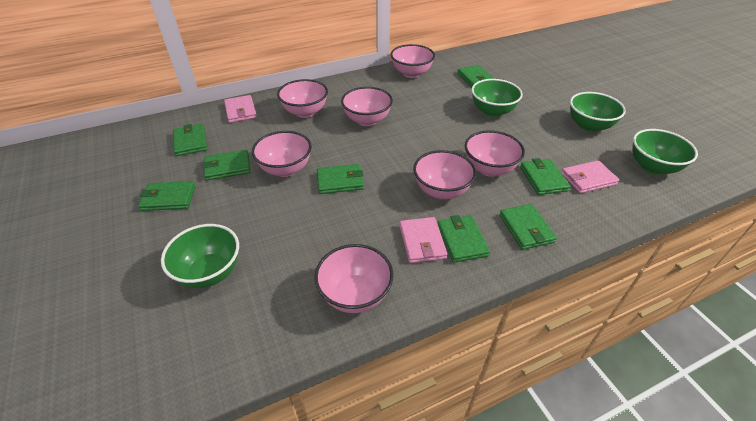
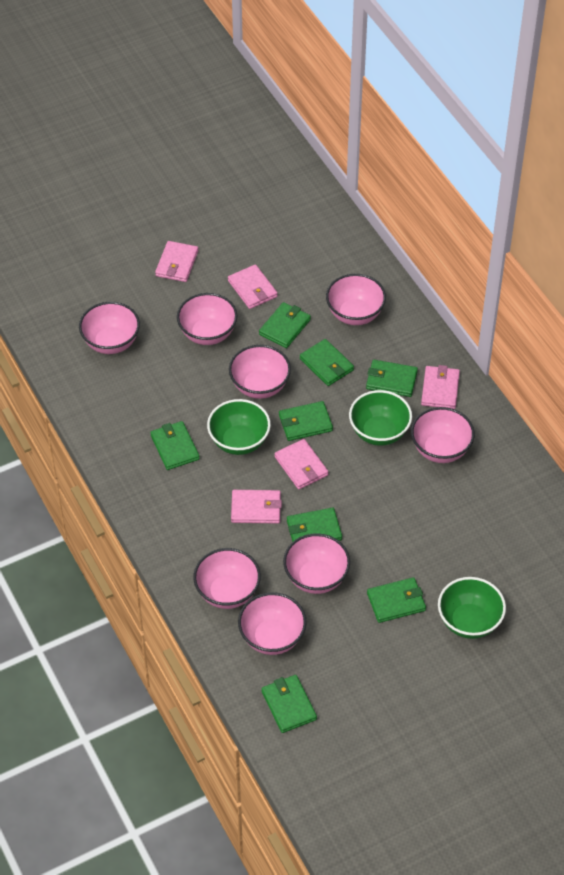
green bowl: [161,224,239,288] [471,79,523,117] [570,92,626,132] [632,129,698,175] = 4 -> [207,399,271,455] [349,390,412,446] [438,577,506,639] = 3
pink bowl: [252,131,312,177] [277,79,328,118] [314,244,394,313] [341,87,393,126] [391,44,435,78] [413,150,476,199] [465,130,525,177] = 7 -> [79,302,140,354] [177,293,238,345] [193,548,261,609] [229,345,291,399] [238,592,307,655] [283,533,350,594] [326,274,386,325] [411,407,475,463] = 8
pink wallet: [224,95,257,123] [399,217,447,263] [561,160,619,194] = 3 -> [155,241,199,282] [228,264,278,309] [231,490,282,524] [275,439,328,489] [421,365,460,409] = 5

